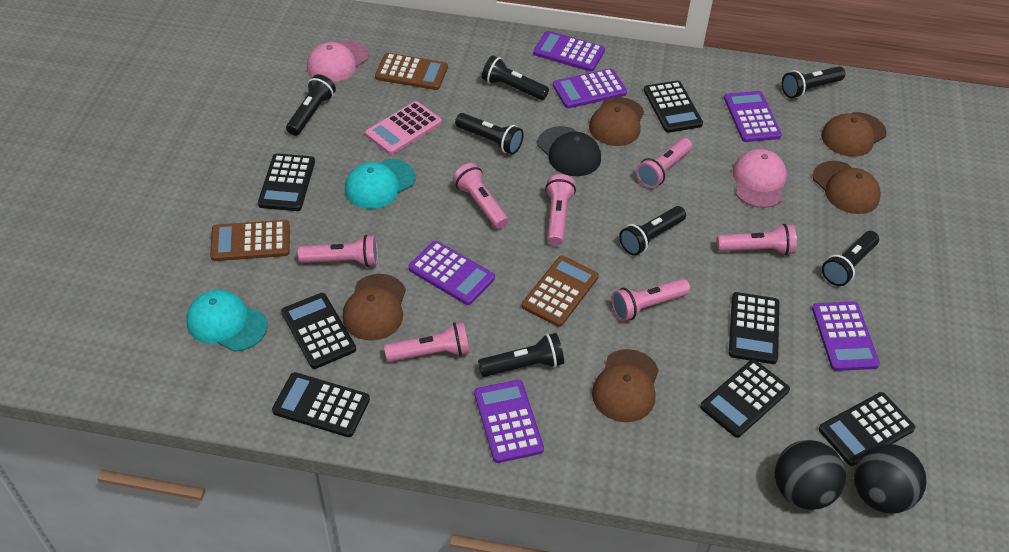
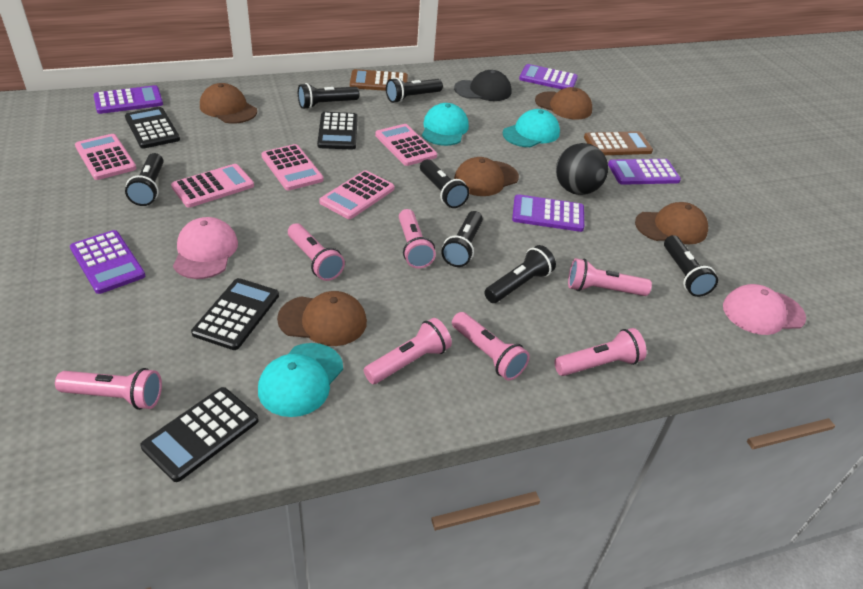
black ball: [775,440,846,510] [854,444,926,514] = 2 -> [556,143,608,195] = 1
black calculator: [258,153,315,211] [272,372,370,437] [281,293,356,369] [644,81,703,133] [700,359,790,438] [729,292,779,364] [819,392,916,466] = 7 -> [125,107,180,149] [140,387,259,482] [191,278,279,350] [317,112,358,150] = 4
brown calculator: [210,220,290,261] [375,53,448,90] [522,256,599,327] = 3 -> [350,69,408,91] [584,131,653,155] = 2
pink calculator: [365,101,442,155] = 1 -> [75,134,137,180] [171,164,254,208] [261,144,324,191] [319,170,394,219] [375,124,437,166] = 5
purple calculator: [408,241,495,305] [474,380,544,463] [533,31,605,72] [553,68,627,108] [724,91,782,142] [812,302,880,371] = 6 -> [70,230,145,294] [94,85,163,114] [512,194,584,232] [519,64,578,89] [608,159,681,185] = 5
turquoise cap: [186,290,268,352] [345,159,415,209] = 2 -> [258,343,343,417] [422,103,469,146] [503,109,560,147] = 3

